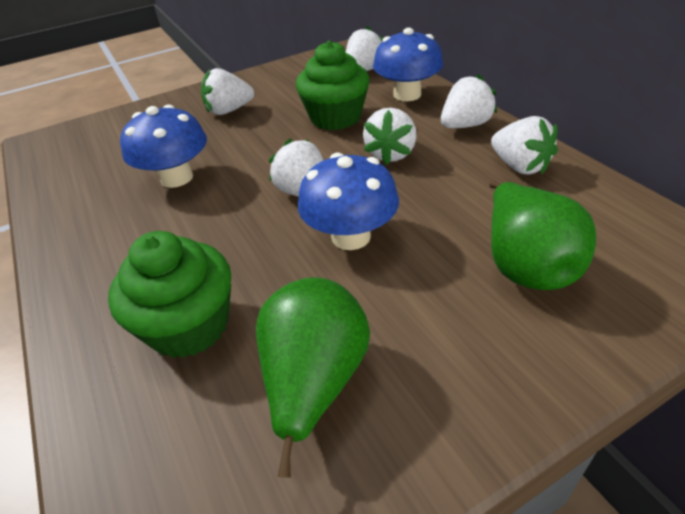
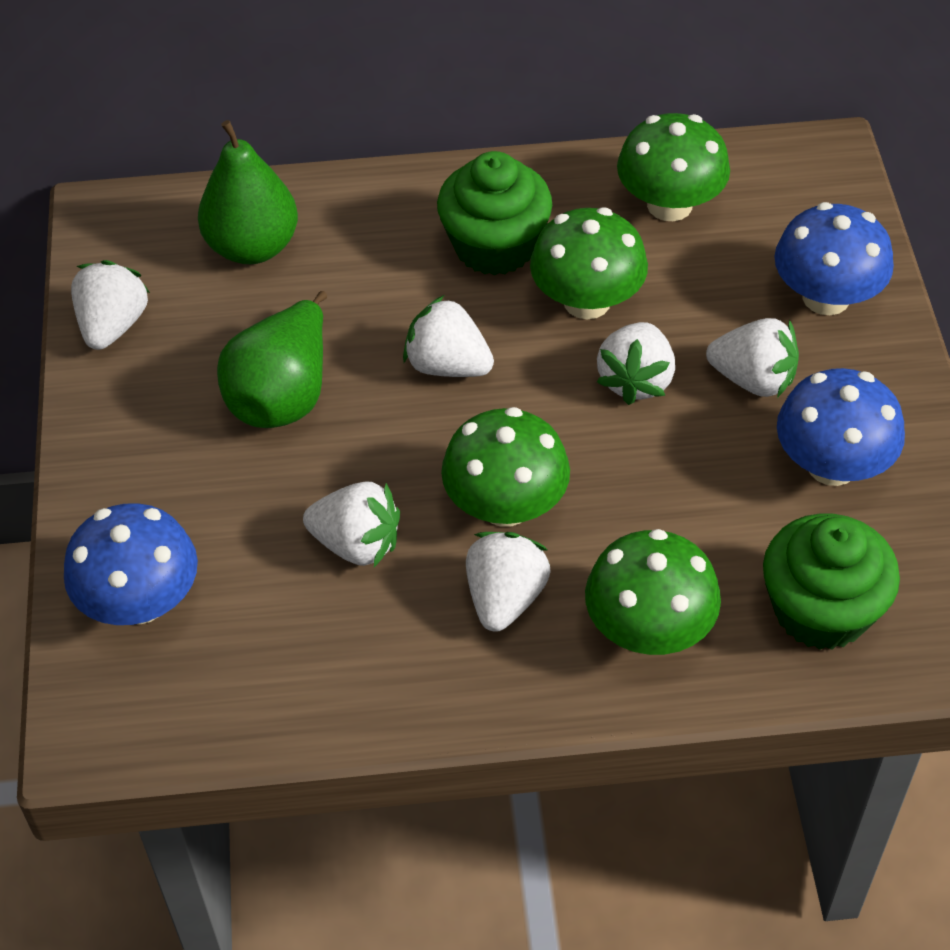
green mushroom: none = 0 -> [441,407,570,527] [530,207,648,319] [585,529,721,655] [617,113,730,221] = 4

